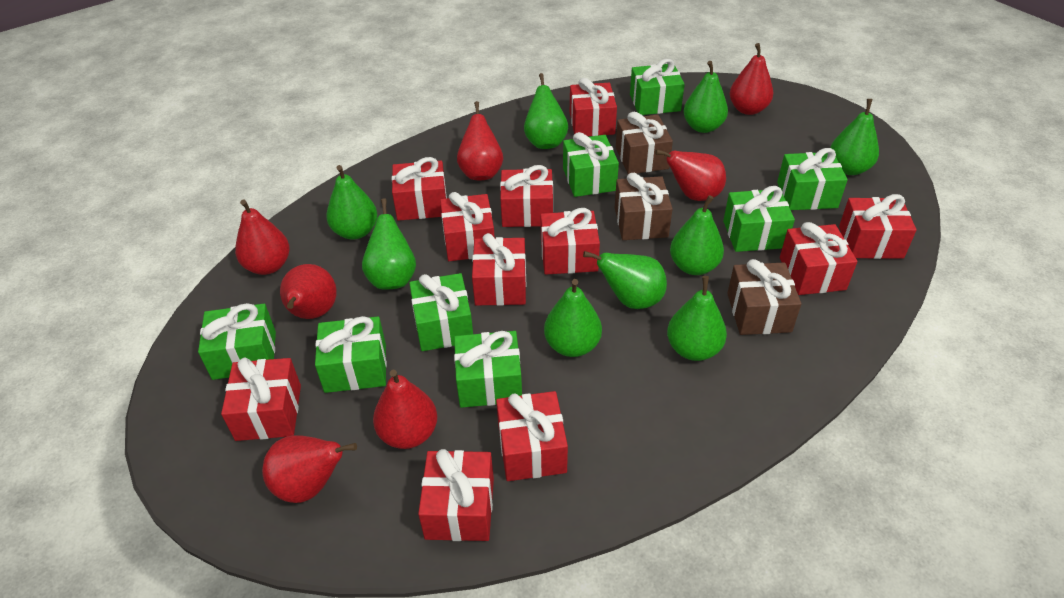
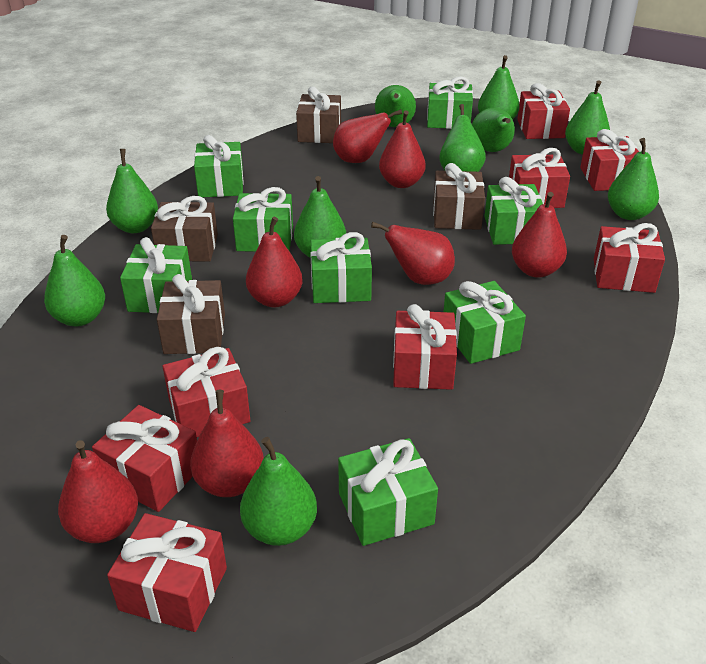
brown gift: [615,173,673,240] [616,112,673,174] [727,259,801,335] = 3 -> [151,196,218,262] [157,274,225,354] [296,86,341,143] [433,163,485,230] = 4
green pear: [326,165,377,239] [362,198,416,289] [524,73,568,149] [544,279,602,357] [583,251,667,309] [667,276,727,361] [670,195,724,275] [683,61,728,133] [830,99,879,175] = 9 -> [44,235,105,326] [106,149,158,233] [240,437,317,546] [294,176,346,258] [375,85,416,127] [439,104,486,172] [472,108,515,152] [478,55,519,119] [565,80,610,155] [608,138,659,220] = 10
red gift: [221,357,301,441] [392,157,447,221] [418,449,494,541] [440,192,495,261] [472,233,526,306] [496,391,568,481] [500,165,553,227] [541,208,600,275] [570,78,617,136] [780,222,857,295] [839,194,917,259] = 11 -> [92,405,197,512] [107,513,227,632] [162,347,250,437] [393,304,457,390] [509,148,570,208] [517,83,570,139] [580,129,639,191] [594,223,665,293] = 8

